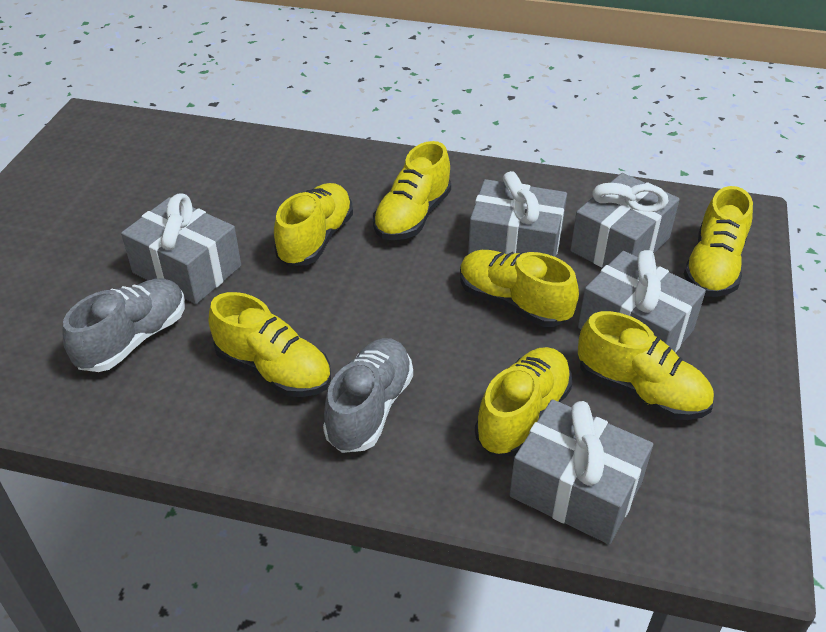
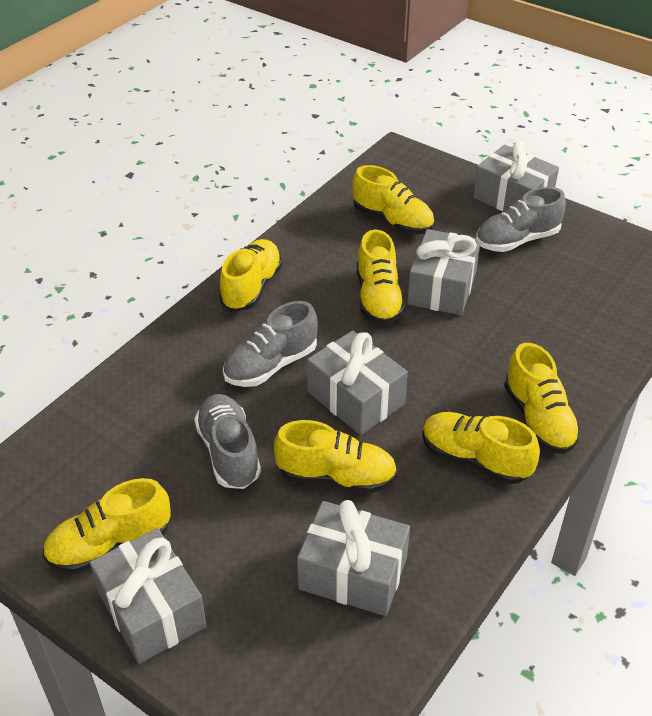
grey shoe: [63,278,185,372] [323,338,413,453] = 2 -> [194,394,261,489] [223,301,318,387] [476,187,566,252] = 3

